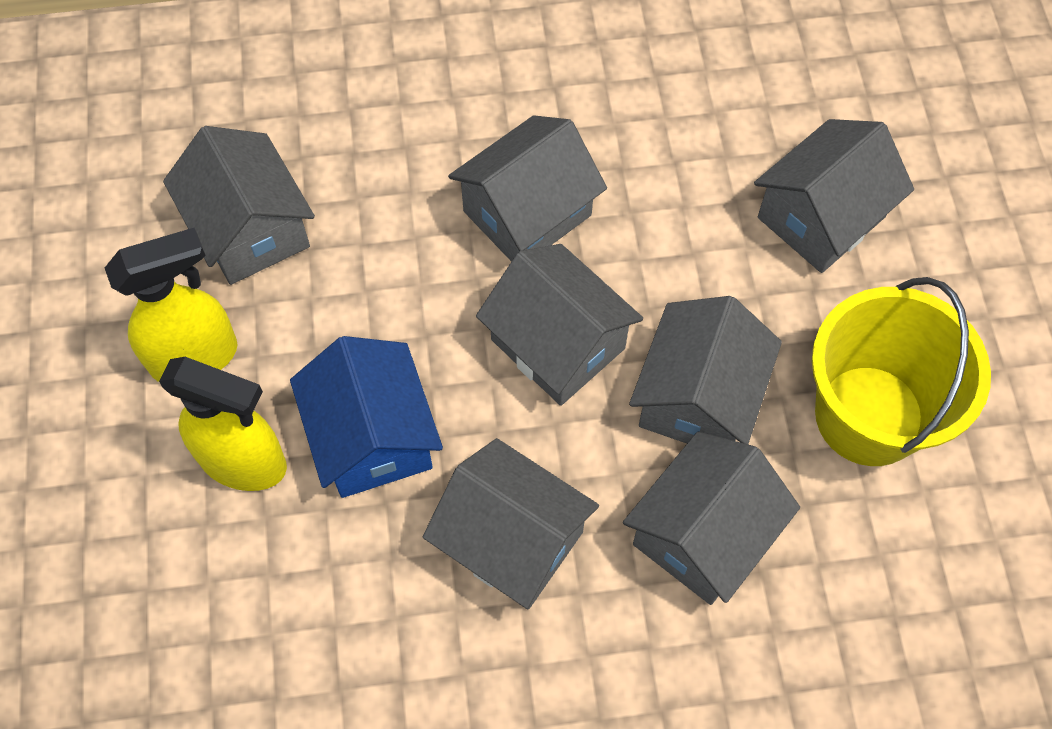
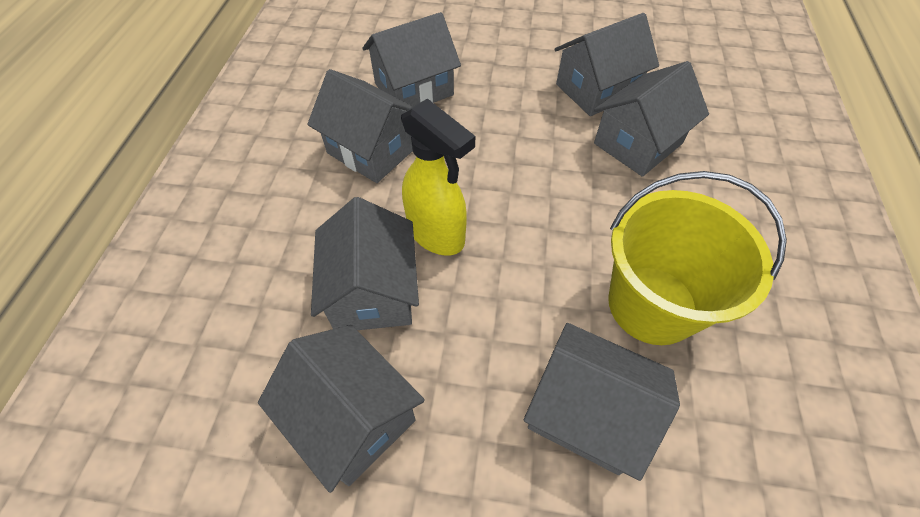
blue house: [290,336,443,498] = 1 -> none = 0
yellow spray bottle: [105,228,237,382] [159,357,287,491] = 2 -> [401,98,475,256] = 1

